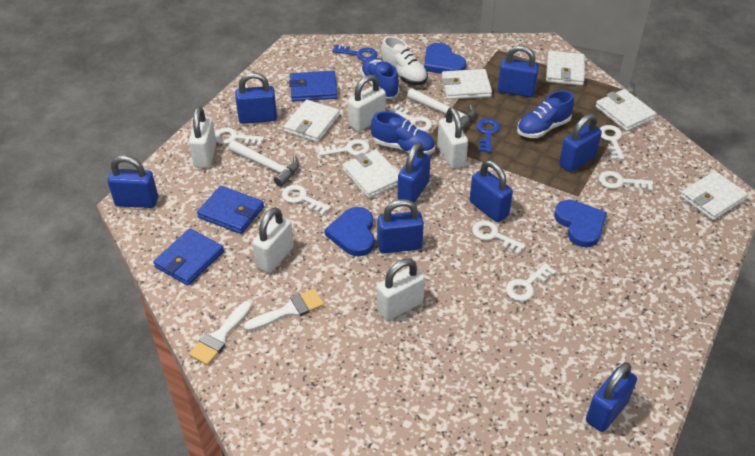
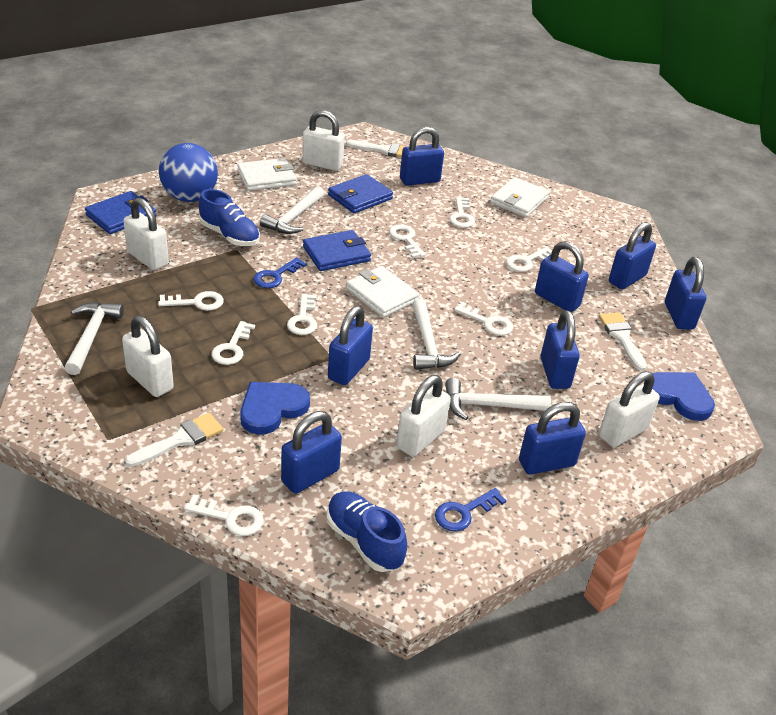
blue ball: none = 0 -> [159,143,218,202] = 1
blue heart: [324,207,375,256] [424,43,466,74] [554,200,607,247] = 3 -> [240,382,310,435] [644,372,715,421] = 2
blue shoe: [360,57,399,98] [371,111,435,154] [517,90,574,138] = 3 -> [199,189,260,246] [327,491,407,572] = 2
white brush: [189,301,252,365] [244,289,324,331] = 2 -> [125,413,223,467] [346,140,407,157] [599,312,647,371] = 3
white hammer: [228,140,299,187] [407,88,476,130] = 2 -> [64,302,124,375] [260,186,325,234] [412,299,461,370] [445,378,551,420] = 4
white shoe: [381,36,428,85] = 1 -> none = 0
white wallet: [284,99,340,142] [342,150,399,198] [441,69,492,100] [546,51,585,86] [595,89,656,132] [680,171,748,220] = 6 -> [237,158,297,191] [346,266,419,318] [490,177,550,217] = 3

